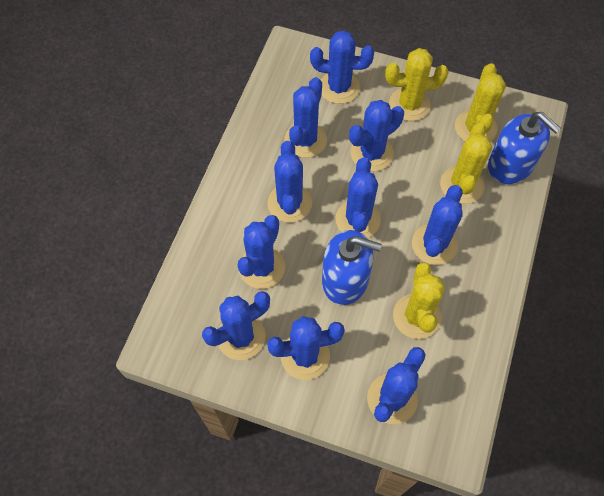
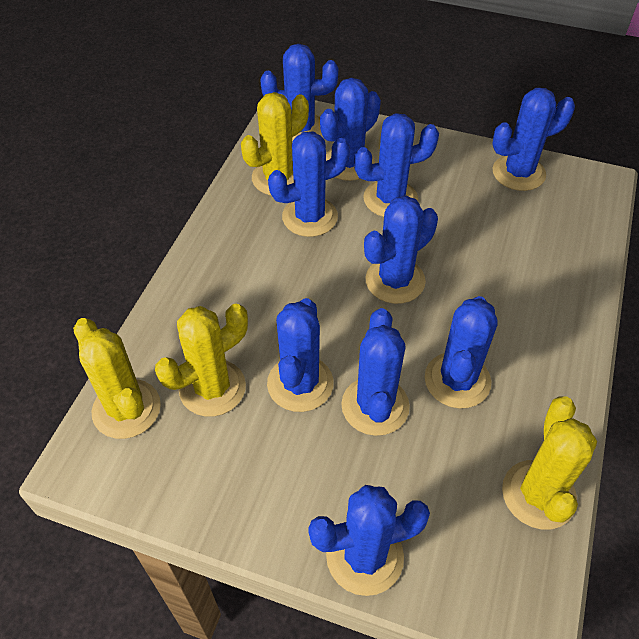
blue soap dispenser: [322,230,382,305] [488,112,561,184] = 2 -> none = 0

